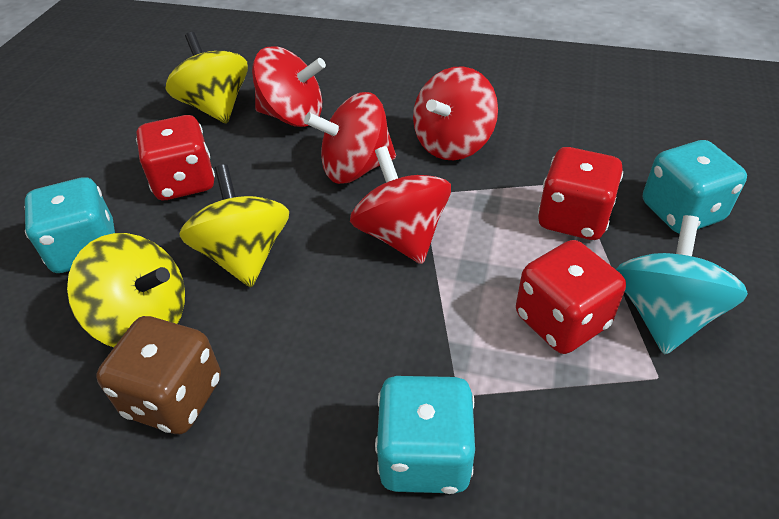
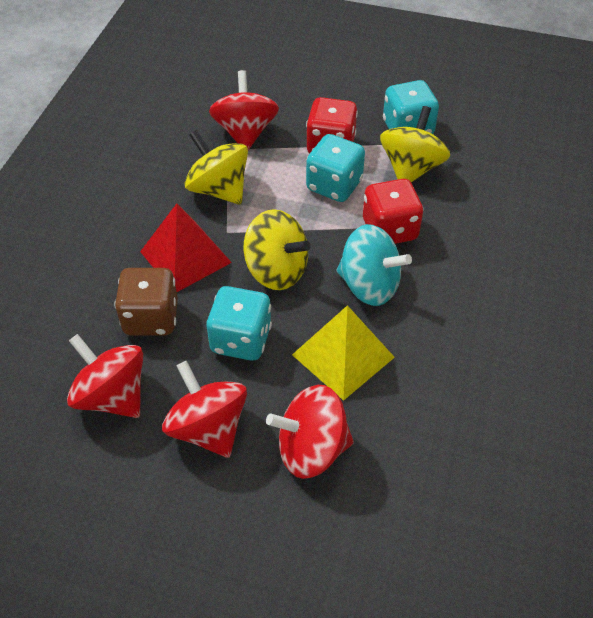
red dice: [136,115,215,200] [516,240,626,354] [538,147,623,240] = 3 -> [306,97,358,153] [363,179,423,244] = 2
red pyramid: none = 0 -> [140,204,232,292] = 1
yellow pyramid: none = 0 -> [292,305,395,401] = 1

